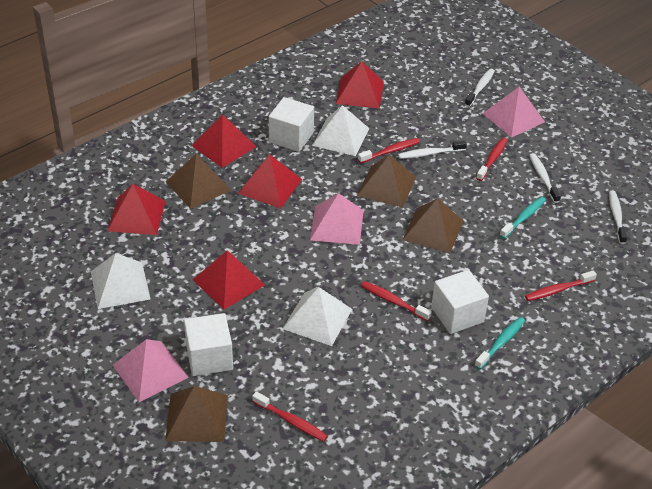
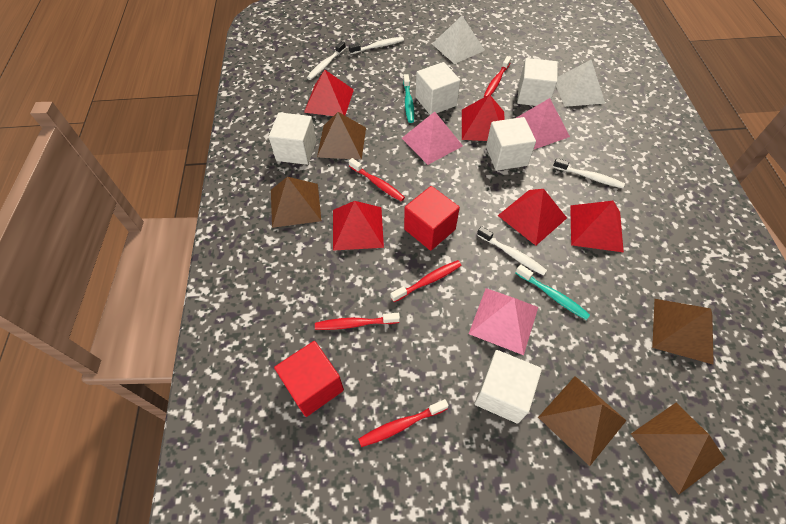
brown pyramid: [165,386,228,442] [166,154,231,209] [357,155,416,208] [402,198,464,253] = 4 -> [271,177,321,228] [317,112,366,160] [538,376,627,466] [631,403,725,494] [652,299,714,365] = 5
red cube: none = 0 -> [274,341,344,417] [404,186,460,251] = 2
white cube: [184,313,233,376] [269,97,314,152] [431,270,489,334] = 3 -> [269,112,316,165] [416,62,460,115] [475,350,542,424] [486,117,536,171] [517,58,558,106] = 5
white pyramid: [91,253,150,309] [283,287,352,346] [312,105,370,156] = 3 -> [432,16,485,64] [556,60,605,107] = 2

